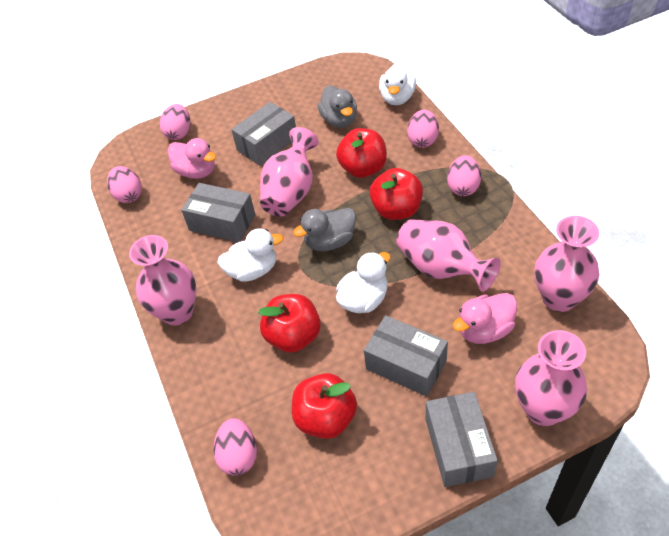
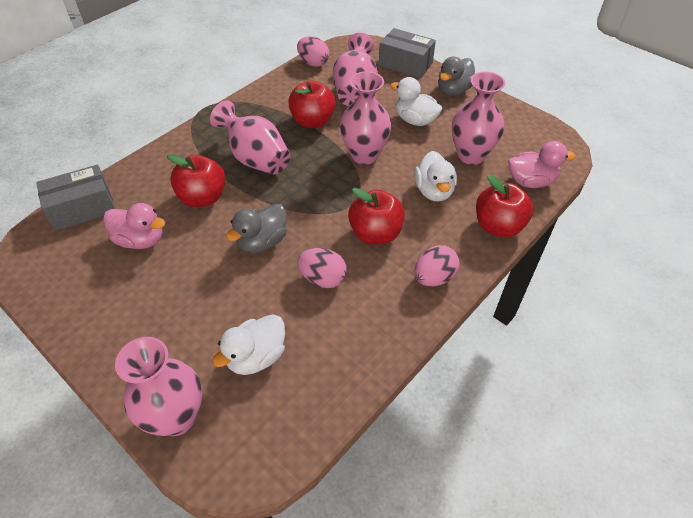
grey box: [181,183,255,242] [231,102,296,166] [364,315,448,397] [426,392,498,487] = 4 -> [36,165,115,231] [379,28,436,78] = 2
pink egg: [107,166,142,203] [160,104,190,140] [213,418,257,476] [407,109,439,148] [447,155,481,196] = 5 -> [297,36,329,67] [297,248,347,288] [414,245,460,286] = 3

